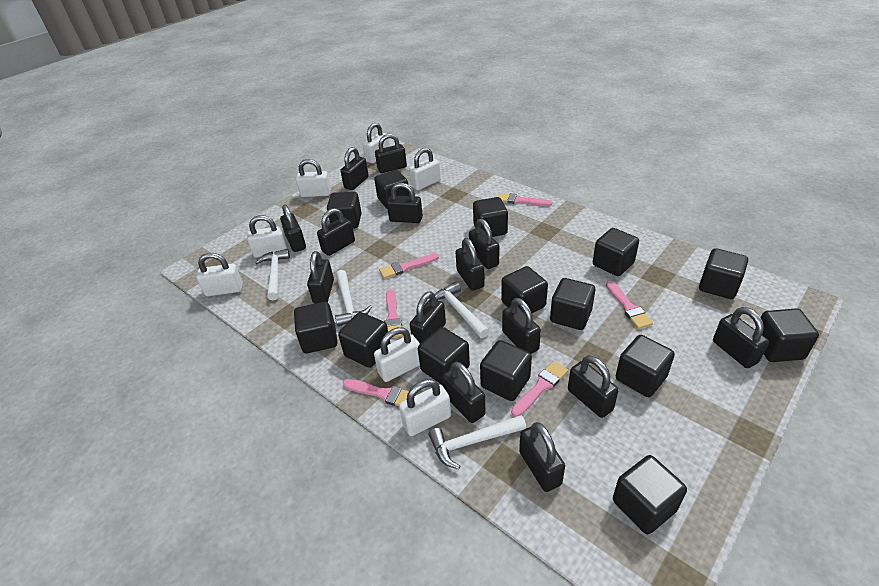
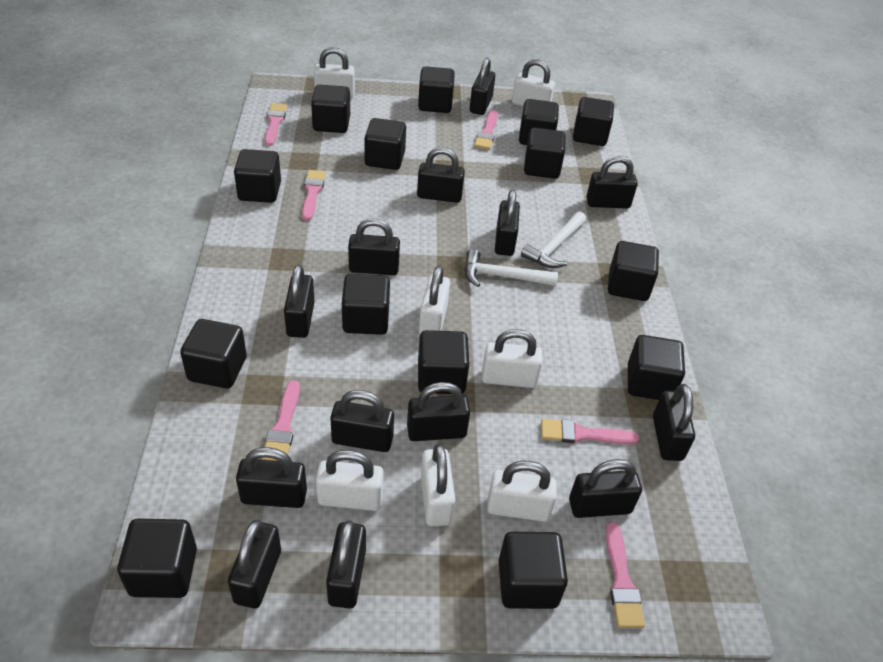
black padlock: [280,205,306,252] [307,251,334,304] [317,208,355,256] [340,147,369,190] [375,134,407,173] [387,183,423,223] [410,291,446,344] [442,362,485,423] [456,238,485,291] [469,218,499,269] [502,298,541,354] [519,422,565,492] [568,355,619,418] [713,307,769,368] = 14 -> [228,520,281,609] [236,447,307,508] [284,265,315,338] [326,520,366,609] [330,390,394,452] [348,218,400,275] [407,382,470,441] [417,147,465,203] [470,58,495,115] [495,190,520,256] [569,459,642,518] [586,156,638,209] [653,384,695,461] = 13
white hammer: [255,249,290,301] [335,270,372,327] [428,415,526,469] [435,282,489,338] = 4 -> [465,249,558,287] [521,212,586,268] = 2

